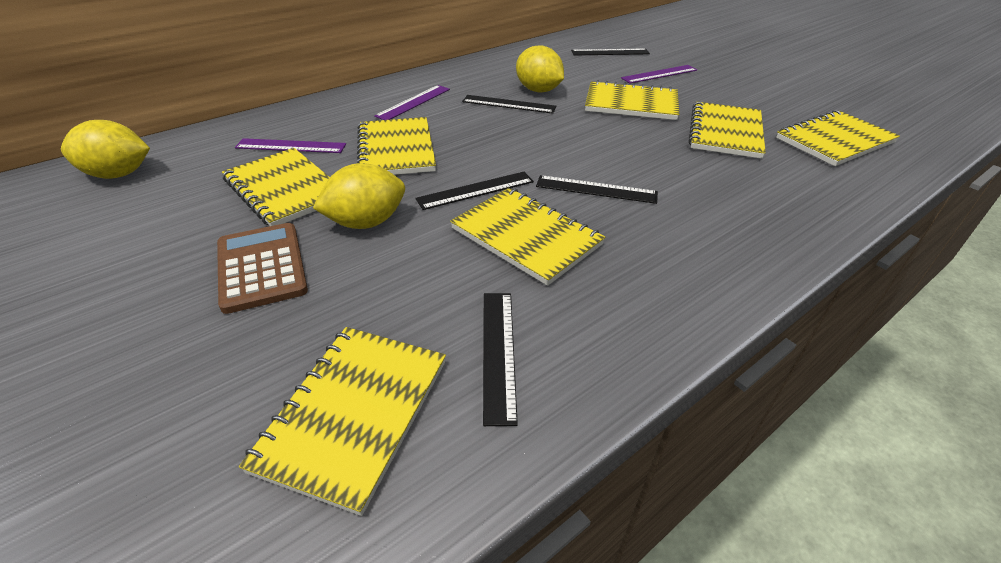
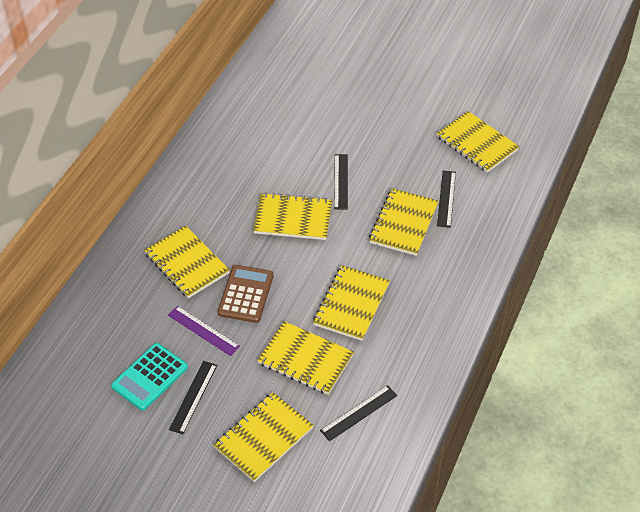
black ruler: [415,172,534,210] [462,95,557,114] [483,293,518,426] [536,175,658,204] [571,48,650,55] = 5 -> [169,361,217,434] [320,385,397,441] [334,154,348,209] [437,170,456,228] = 4
purple ruler: [235,138,346,153] [374,85,450,120] [621,65,697,83] = 3 -> [168,306,240,356] = 1
turquoise calculator: none = 0 -> [111,343,188,410] = 1
yellow lemon: [61,120,150,179] [313,163,405,229] [516,45,564,93] = 3 -> none = 0

